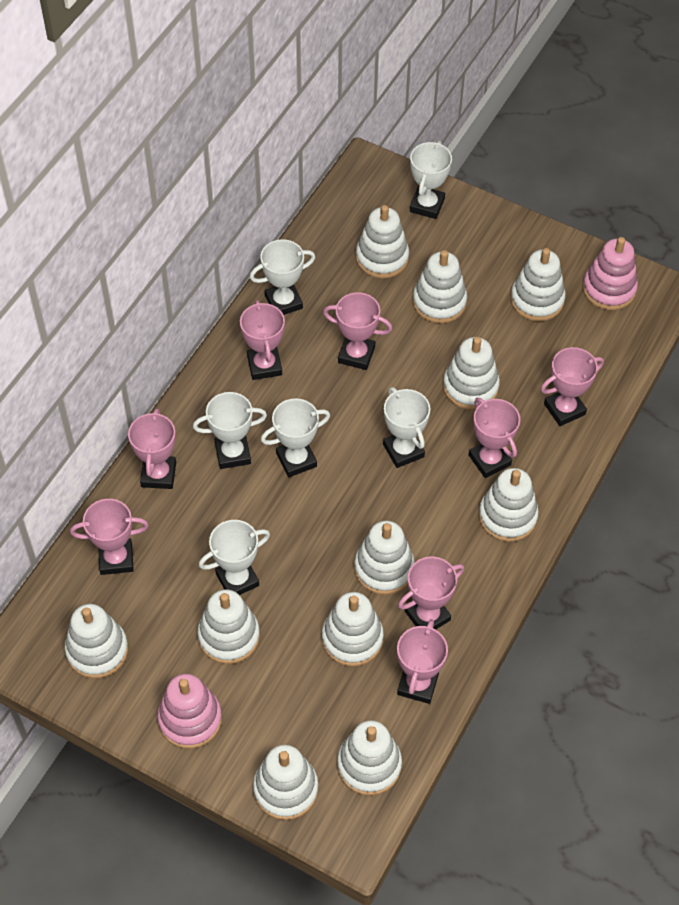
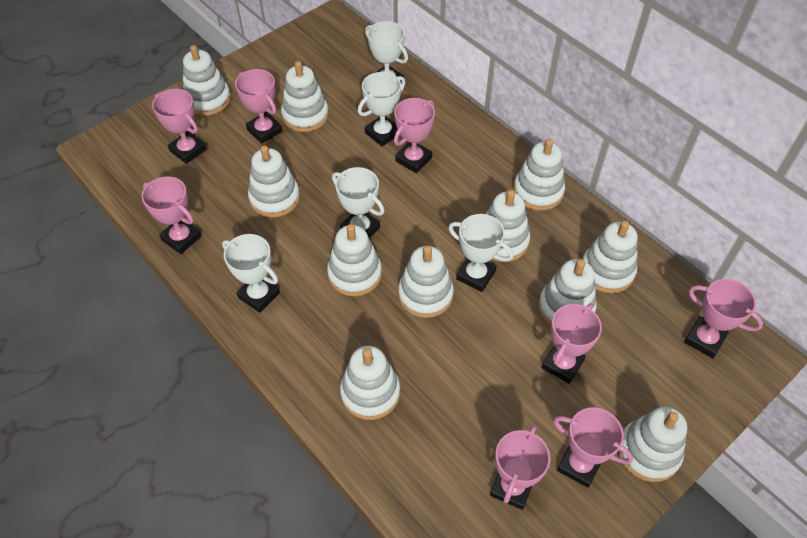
pink stacking toy: [157,674,222,749] [583,237,638,310] = 2 -> none = 0
white trophy: [193,392,267,469] [199,520,270,595] [250,239,315,315] [261,398,330,477] [383,387,430,468] [410,141,452,219] = 6 -> [222,234,280,313] [332,167,385,238] [358,72,405,147] [365,21,408,83] [449,214,513,292] = 5

